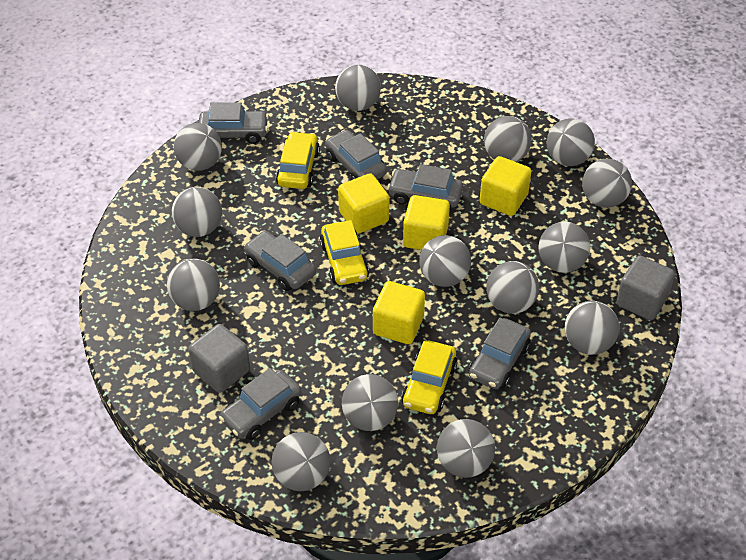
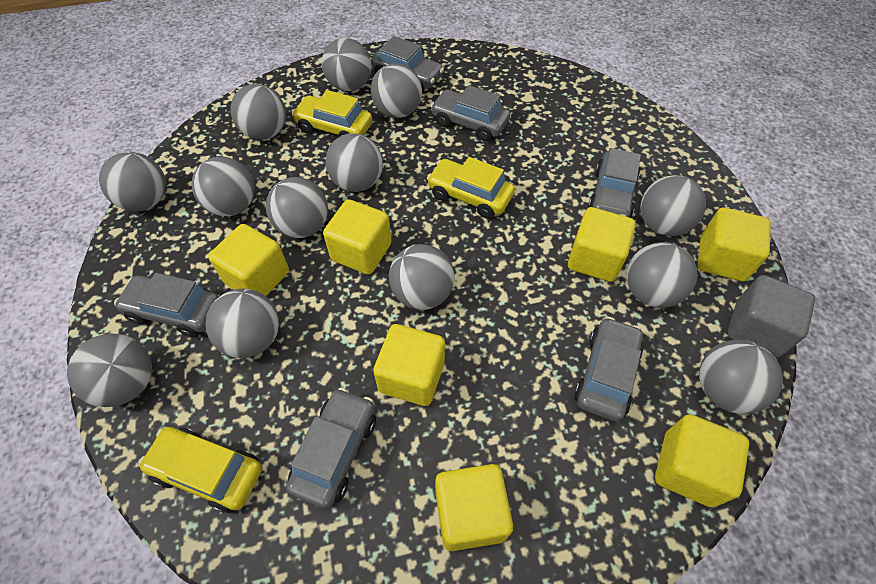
grey ball: [167,259,220,311] [172,187,222,237] [174,123,222,171] [271,432,330,491] [335,65,381,111] [342,374,398,431] [419,235,471,287] [437,419,495,478] [484,116,532,162] [486,261,539,314] [538,222,590,273] [547,118,595,166] [565,301,619,355] [582,159,632,208] = 14 -> [67,334,152,407] [99,152,166,211] [192,157,255,216] [205,289,279,358] [230,84,286,140] [266,177,328,238] [322,38,372,91] [325,133,383,192] [371,63,422,118] [389,244,454,310] [626,242,697,308] [640,175,706,236] [699,340,783,414] = 13
grey cube: [189,324,250,393] [616,256,675,320] = 2 -> [727,275,815,358] = 1
yellow cube: [338,173,389,234] [373,281,425,344] [403,195,450,250] [480,156,531,216] = 4 -> [208,224,289,296] [323,199,392,275] [373,324,445,406] [435,464,513,551] [568,207,636,282] [655,414,749,508] [697,207,771,281] = 7

